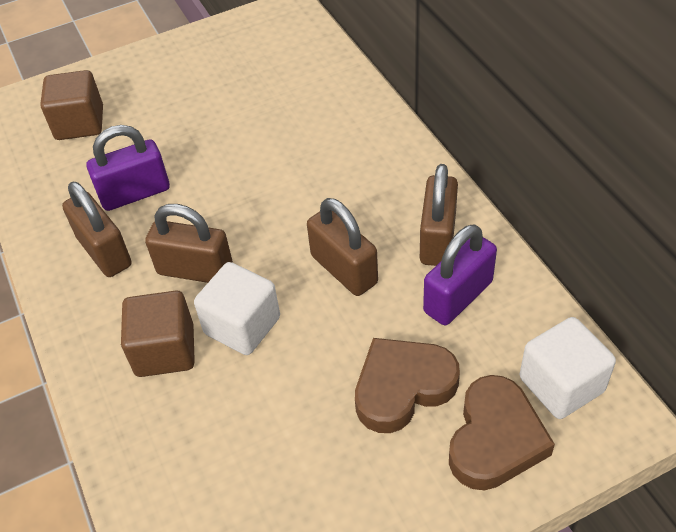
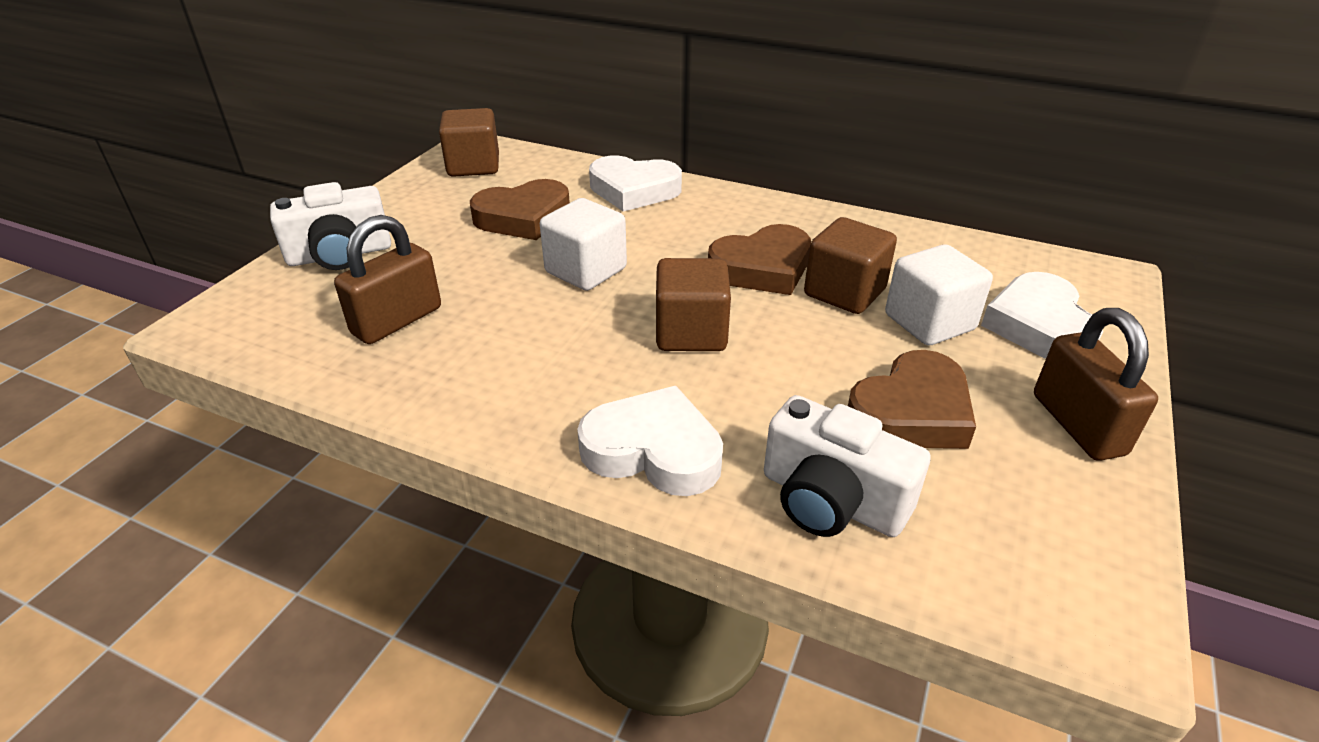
brown cube: [40,70,103,140] [121,290,195,377] = 2 -> [439,108,499,177] [656,258,731,351] [804,217,897,314] = 3
brown heart: [355,338,460,433] [449,375,555,490] = 2 -> [470,179,570,240] [708,224,811,295] [848,350,976,449] = 3
brown padlock: [62,182,132,277] [145,204,233,283] [307,198,378,296] [420,164,458,266] = 4 -> [334,215,441,344] [1034,308,1158,461] = 2
purple padlock: [87,125,170,211] [423,224,497,325] = 2 -> none = 0
white camera: none = 0 -> [270,182,391,270] [764,395,931,537] = 2
white heart: none = 0 -> [577,386,723,496] [589,156,682,212] [981,272,1103,359] = 3

